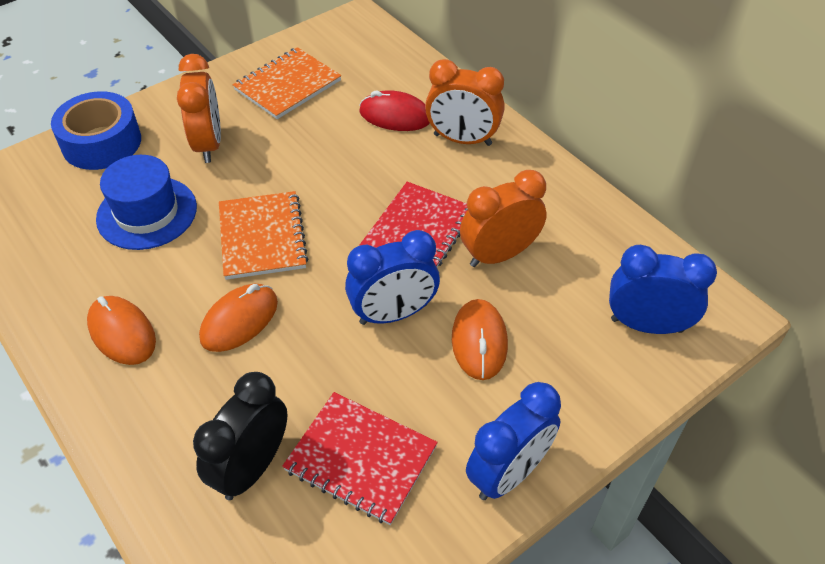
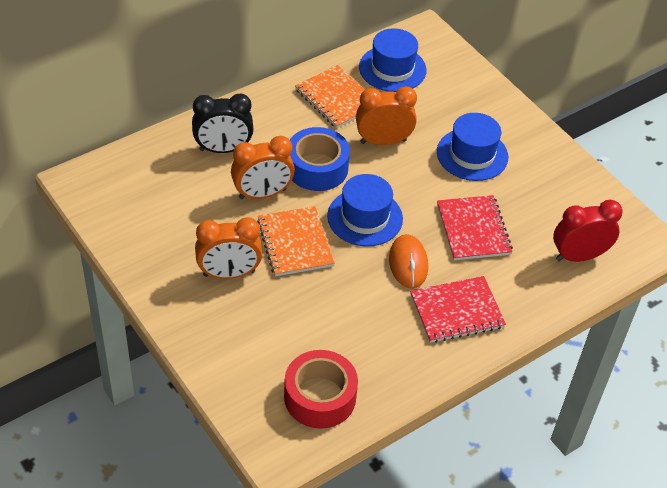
blue clock: [345,230,440,325] [466,382,561,500] [609,245,717,334] = 3 -> none = 0
blue hat: [96,155,197,250] = 1 -> [327,174,403,247] [359,28,426,92] [437,113,508,181] = 3
orange mouse: [87,296,156,365] [199,284,278,352] [452,299,508,380] = 3 -> [389,234,428,288] = 1
red clock: none = 0 -> [553,200,623,262] = 1
red mouse: [359,90,430,131] = 1 -> none = 0
red tape: none = 0 -> [284,350,358,429] = 1

